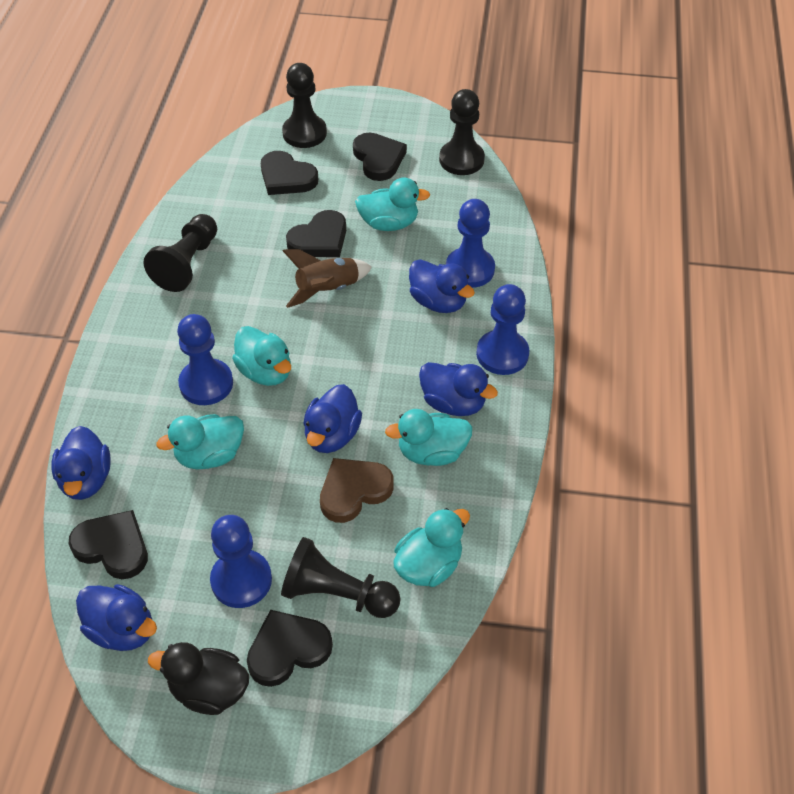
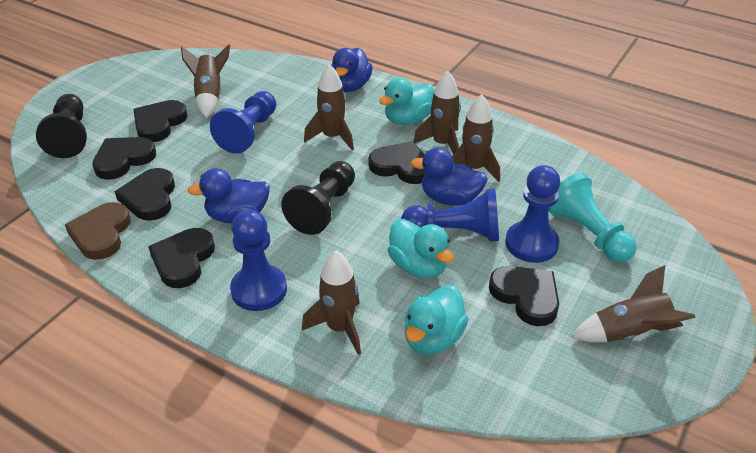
black duck: [148,642,249,715] = 1 -> none = 0
black heart: [69,510,148,579] [247,610,333,687] [261,151,318,195] [286,210,346,257] [353,132,407,181] = 5 -> [92,137,156,180] [115,168,175,221] [133,100,187,142] [148,228,215,288] [369,141,426,184] [489,266,559,326] = 6
black pawn: [143,214,217,292] [281,537,401,618] [282,63,327,148] [439,89,485,175] = 4 -> [36,94,87,158] [281,161,355,235] = 2
blue duck: [51,426,111,500] [76,584,157,651] [303,384,362,453] [409,259,475,313] [419,362,498,416] = 5 -> [188,168,270,223] [331,48,372,92] [411,148,488,206] = 3
brown rocket: [282,249,372,308] = 1 -> [181,44,230,118] [302,250,361,355] [304,64,354,150] [413,71,461,155] [452,94,500,182] [572,265,696,342] = 6
turquoise duck: [156,414,244,469] [232,326,291,386] [355,177,430,231] [385,409,473,466] [394,508,470,587] = 5 -> [379,78,434,125] [388,219,454,278] [404,285,469,354] = 3
turquoise pawn: none = 0 -> [549,173,637,263] = 1

